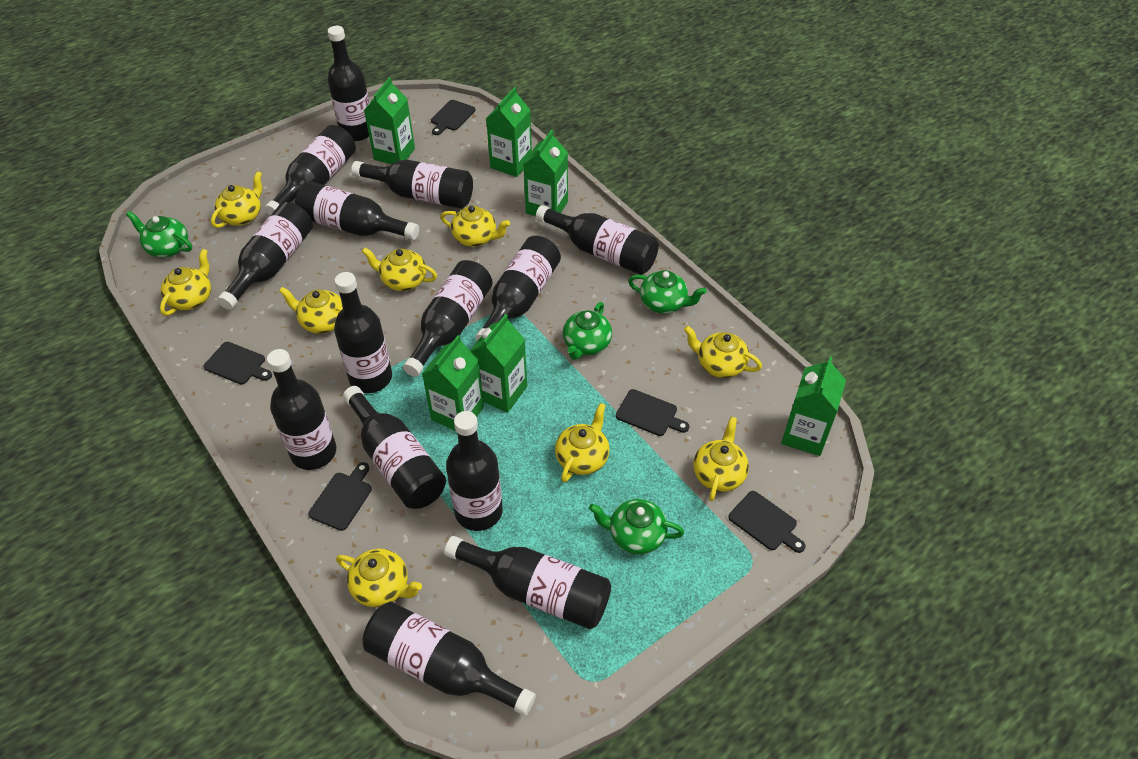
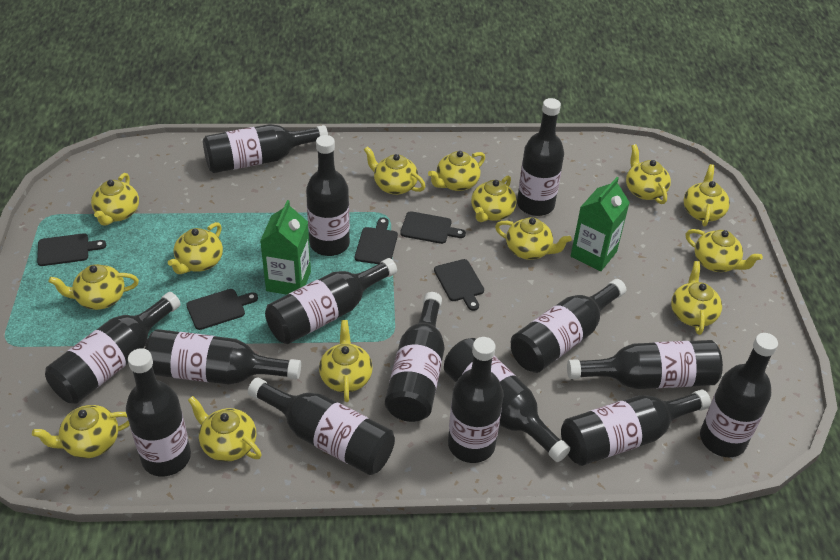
black bottle: [217,202,313,310] [265,125,356,215] [267,349,336,470] [295,181,419,240] [327,26,370,141] [334,272,392,393] [343,386,446,509] [351,160,473,209] [362,602,536,716] [403,260,493,377] [444,536,611,629] [446,411,503,531] [475,236,561,341] [536,205,659,275] = 14 -> [45,292,181,404] [126,348,191,477] [145,329,301,385] [203,124,328,173] [248,378,395,475] [265,258,397,344] [306,135,350,256] [385,292,445,422] [444,338,570,462] [448,337,504,463] [511,279,626,373] [517,98,564,216] [561,389,711,466] [567,340,723,389] [700,333,778,457] = 15
green carton: [364,77,415,164] [422,335,484,431] [470,314,527,413] [486,87,532,177] [524,130,568,216] [781,356,846,456] = 6 -> [260,200,311,295] [571,177,630,271] = 2
green teapot: [126,211,192,258] [563,302,612,360] [589,499,684,555] [628,270,706,314] = 4 -> none = 0
yellow teapot: [160,249,211,316] [211,171,262,228] [279,287,343,334] [336,549,422,607] [362,247,437,291] [440,206,510,247] [555,403,610,482] [684,326,762,378] [693,417,749,502] = 9 -> [32,405,130,458] [48,264,139,310] [91,173,139,226] [168,222,223,274] [188,396,262,462] [319,320,373,402] [364,146,426,195] [428,151,485,191] [471,176,517,222] [495,217,572,260] [626,144,671,204] [671,261,722,335] [684,164,730,226] [686,229,763,272] = 14

